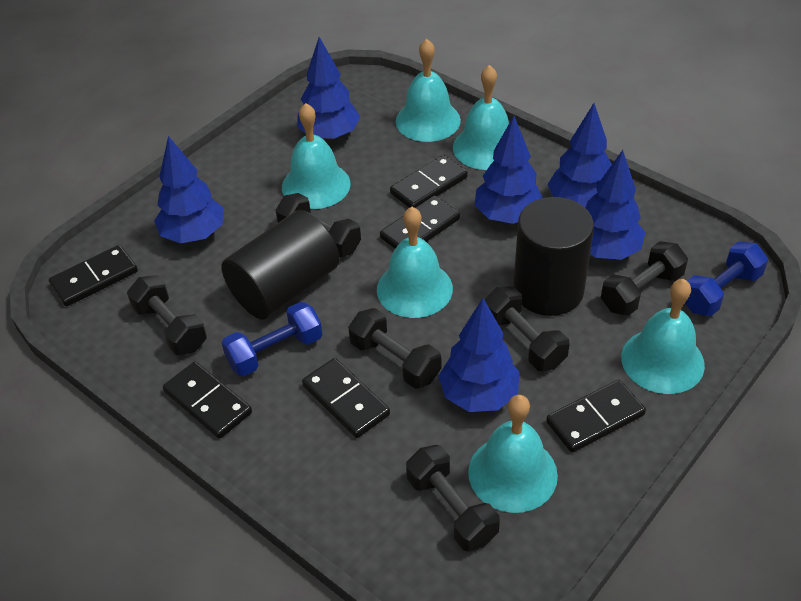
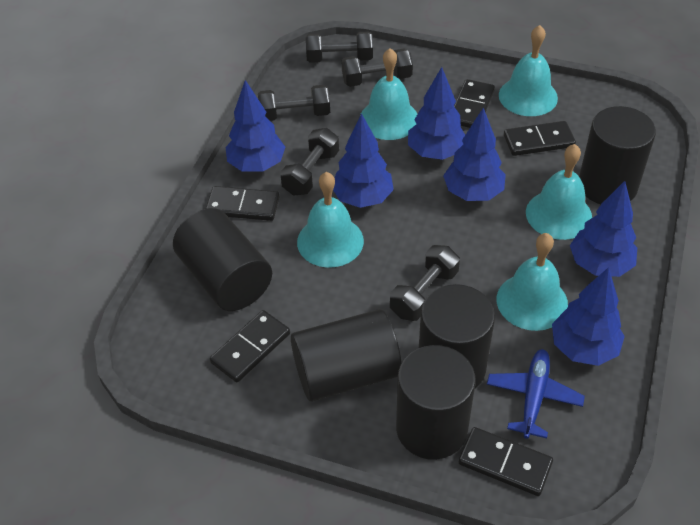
black cylinder: [221,210,340,319] [513,197,594,316] = 2 -> [173,208,272,311] [291,309,402,402] [396,345,476,460] [419,284,495,388] [579,106,656,204] = 5
black domino: [49,245,138,306] [163,362,252,439] [302,358,390,438] [380,196,460,249] [390,155,468,208] [546,380,646,453] = 6 -> [206,186,279,221] [210,310,290,382] [454,79,495,128] [459,427,553,496] [504,121,576,156] = 5
black dumbbell: [127,275,207,355] [276,193,361,258] [348,308,441,389] [406,445,500,552] [484,286,570,371] [601,241,688,316] = 6 -> [258,85,330,121] [280,128,339,196] [306,31,373,63] [342,49,413,87] [390,245,460,321] = 5
blue dumbbell: [222,302,322,376] [685,241,768,316] = 2 -> none = 0
blue plane: none = 0 -> [487,349,585,439] = 1
turquoise bell: [282,103,351,209] [377,207,453,318] [396,39,461,142] [453,65,509,170] [468,395,558,513] [621,279,705,394] = 6 -> [297,172,364,268] [360,48,417,140] [497,233,568,331] [499,25,558,116] [526,144,592,240] = 5

